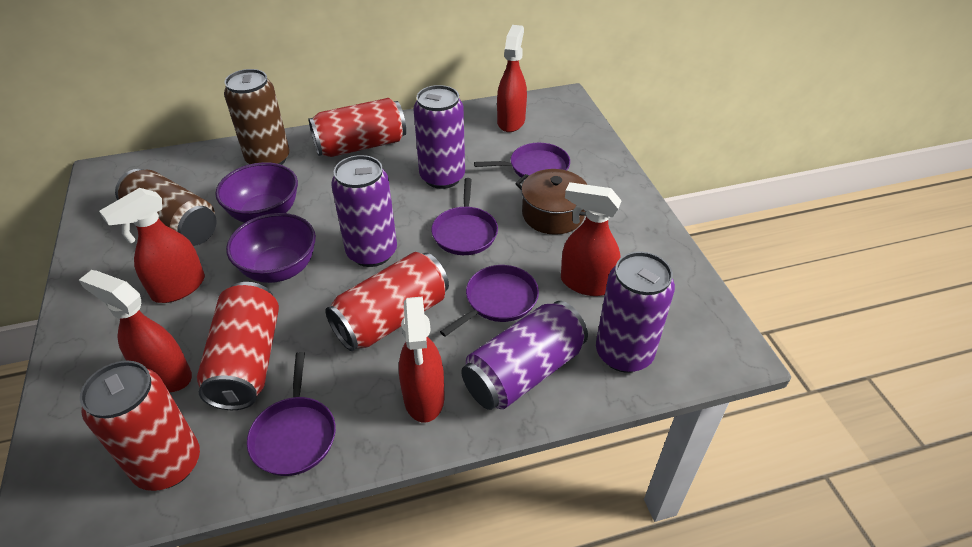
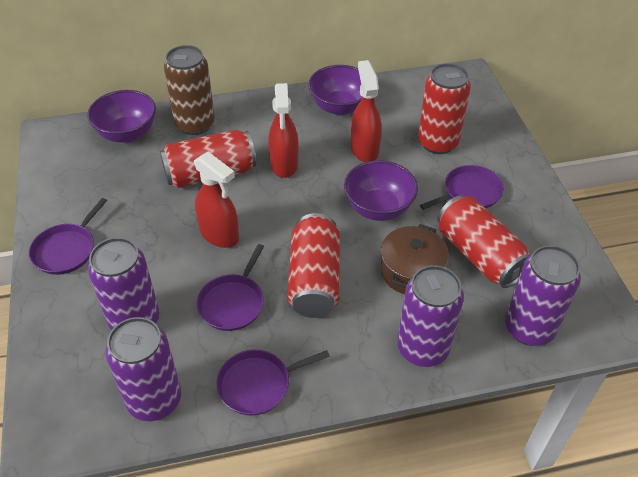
brown can: [115,169,217,246] [224,69,290,165] = 2 -> [164,45,215,135] = 1
purple bowl: [215,162,298,223] [226,213,316,283] = 2 -> [87,90,156,143] [308,65,362,115] [344,160,418,221] = 3
red spray bottle: [79,270,192,392] [99,188,205,303] [399,296,445,423] [497,25,527,132] [561,182,622,296] = 5 -> [194,152,239,248] [268,83,299,178] [351,60,382,162] = 3

